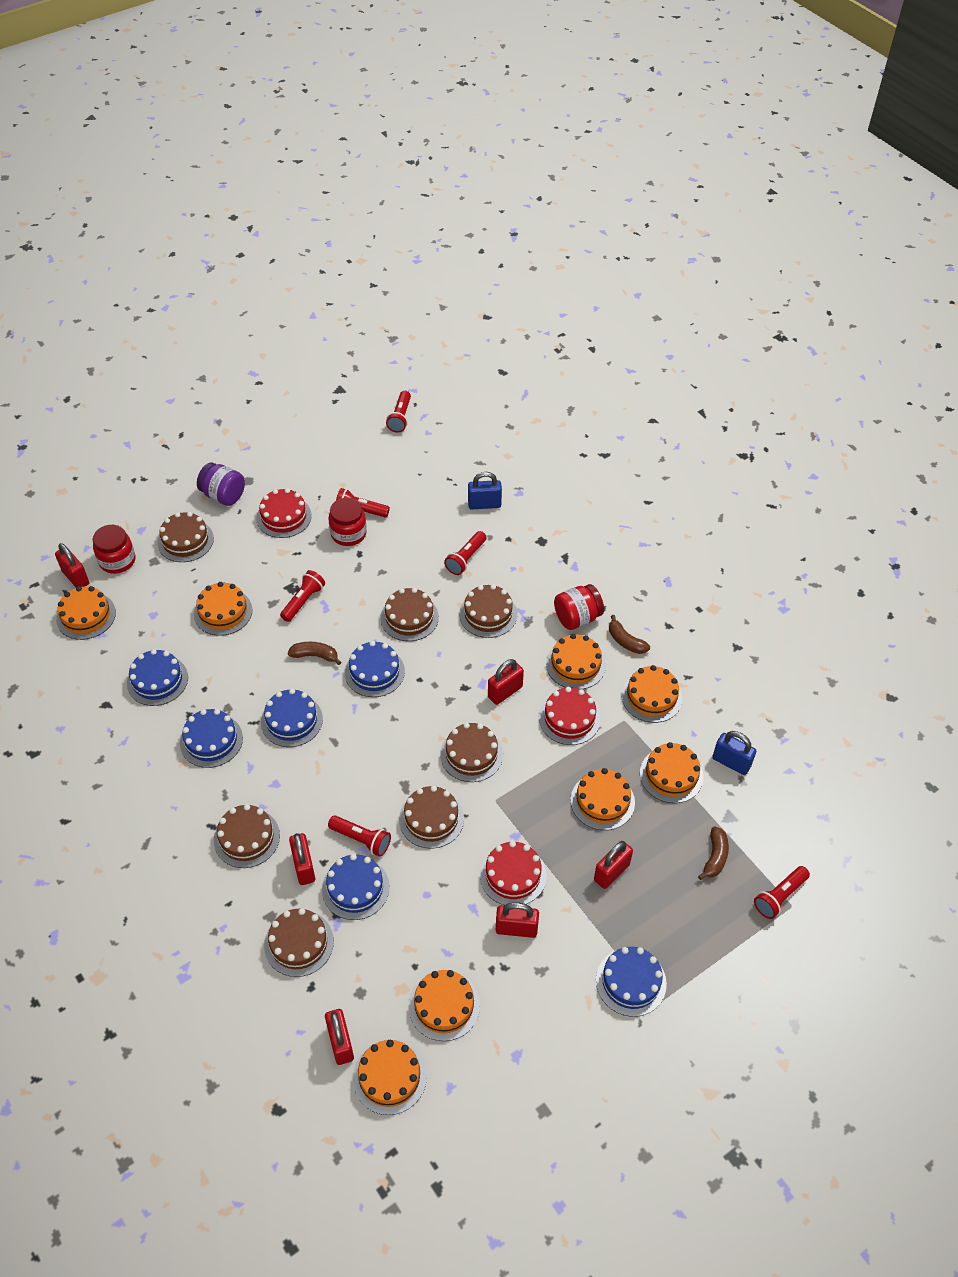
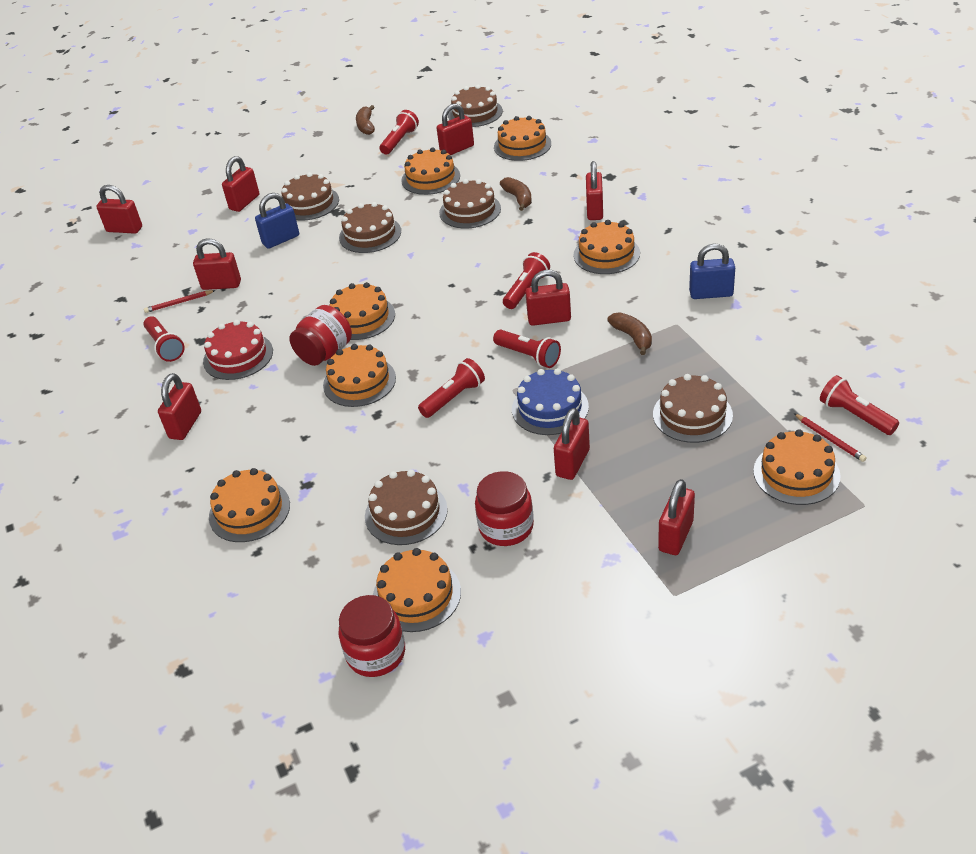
blue cake: [127,649,188,706] [180,709,243,768] [261,688,323,747] [322,854,389,920] [345,641,405,697] [596,947,667,1017] = 6 -> [512,368,589,435] = 1
brown cake: [157,512,214,562] [214,804,280,868] [264,908,334,977] [380,588,439,641] [399,786,464,849] [440,723,503,782] [459,584,517,638] = 7 -> [281,172,339,221] [339,202,401,253] [365,469,448,545] [439,179,501,228] [448,85,503,127] [653,374,733,443] = 6
purple jar: [197,463,245,506] = 1 -> none = 0
red cake: [256,488,312,538] [480,841,547,905] [539,687,601,745] = 3 -> [203,320,273,380] = 1
red padlock: [55,543,89,587] [289,833,315,885] [325,1009,354,1065] [488,659,524,705] [496,902,539,938] [594,841,633,889] = 6 -> [96,185,142,234] [158,373,201,440] [193,238,241,290] [222,156,259,212] [437,103,474,155] [525,270,571,326] [554,408,590,480] [586,161,603,220] [658,479,695,555] = 9
red pencil: none = 0 -> [144,290,216,313] [794,413,867,462] = 2

